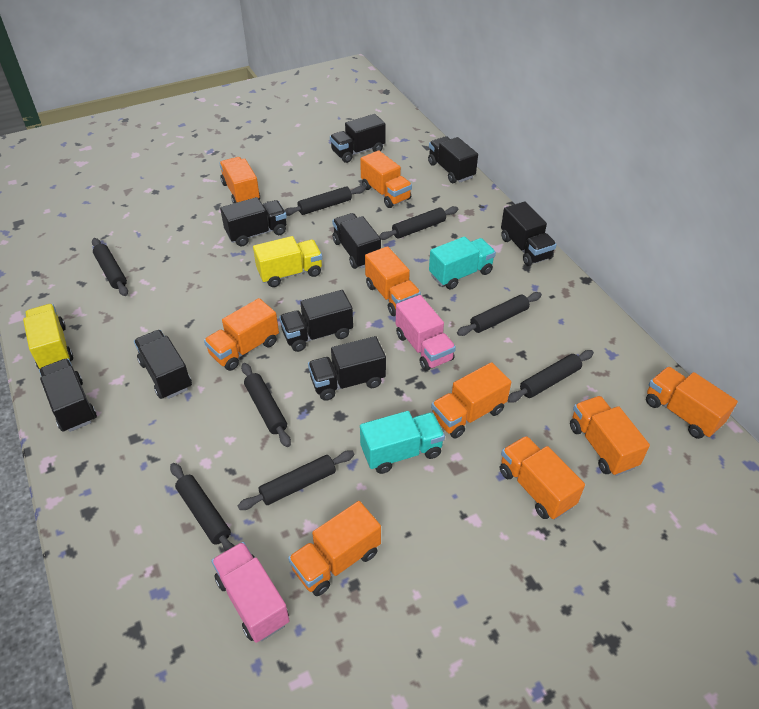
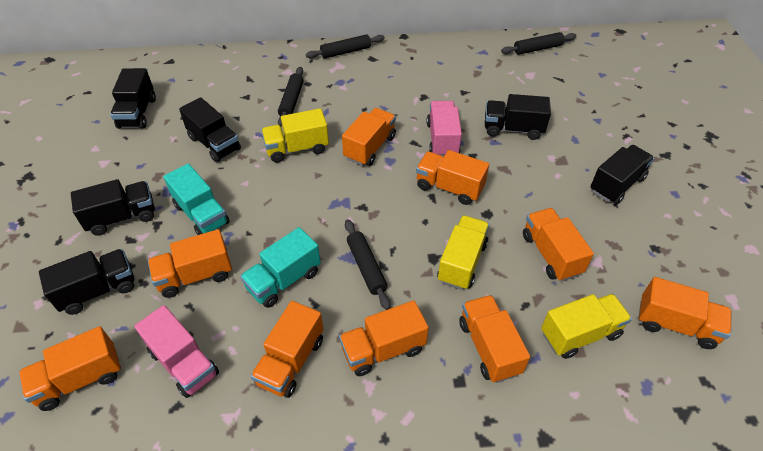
black rolling pin: [92,238,128,296] [170,463,234,551] [238,450,354,510] [241,363,291,447] [284,186,365,216] [379,206,458,240] [457,292,542,336] [508,350,594,403] = 8 -> [278,67,304,127] [306,34,385,59] [345,219,391,310] [501,32,576,55] = 4
black truck: [39,358,97,432] [134,330,192,399] [220,197,287,247] [279,290,353,352] [308,336,386,401] [330,114,386,163] [332,213,381,269] [428,136,478,183] [501,201,557,266] = 9 -> [39,249,134,315] [71,179,155,236] [110,68,156,129] [179,97,241,162] [485,94,551,140] [591,145,654,204] = 6
yellow truck: [23,304,73,369] [253,236,322,287] = 2 -> [261,108,329,163] [437,215,489,290] [541,294,632,359] = 3

